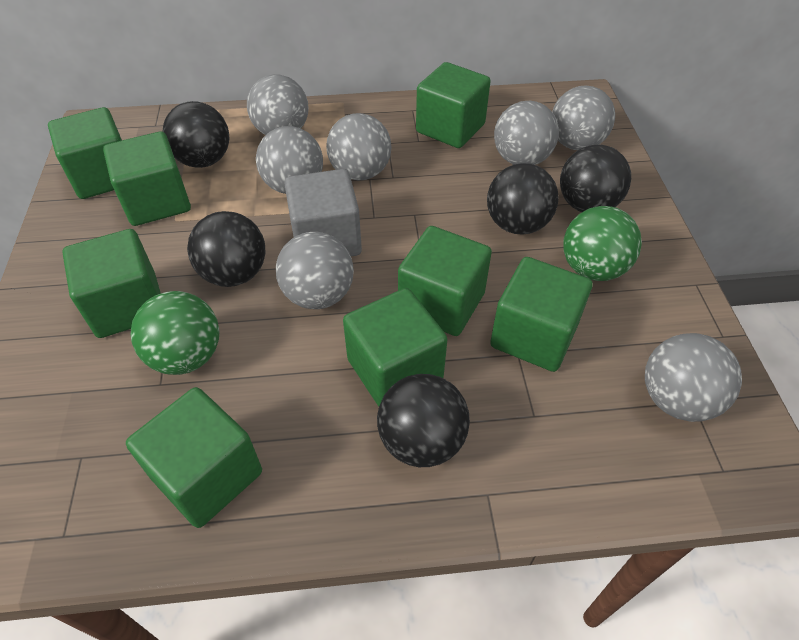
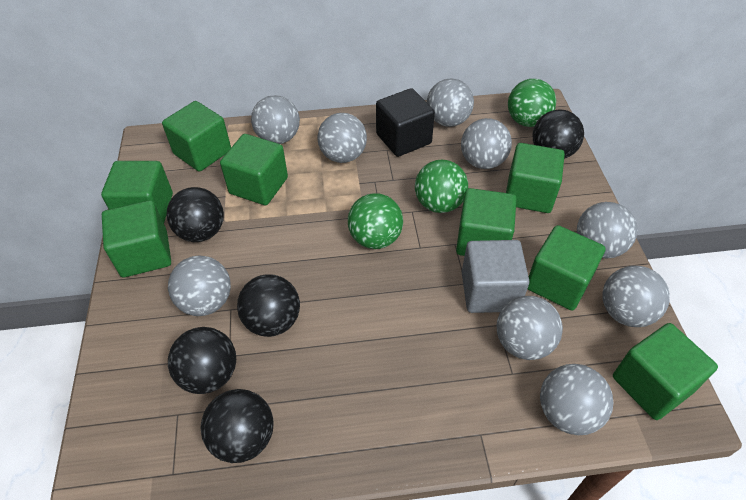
black cube: none = 0 -> [376,88,435,157] = 1
green ball: [131,291,219,375] [563,206,642,281] = 2 -> [348,193,403,249] [415,160,468,213] [508,79,556,127] = 3
grey ball: [247,74,309,135] [256,126,323,194] [276,232,354,309] [326,113,392,180] [494,101,559,165] [552,85,615,150] [645,333,742,422] = 7 -> [168,256,231,316] [251,95,300,144] [317,113,367,163] [427,78,474,127] [461,118,512,169] [497,296,563,360] [540,364,613,435] [577,202,638,258] [602,266,670,327] = 9

